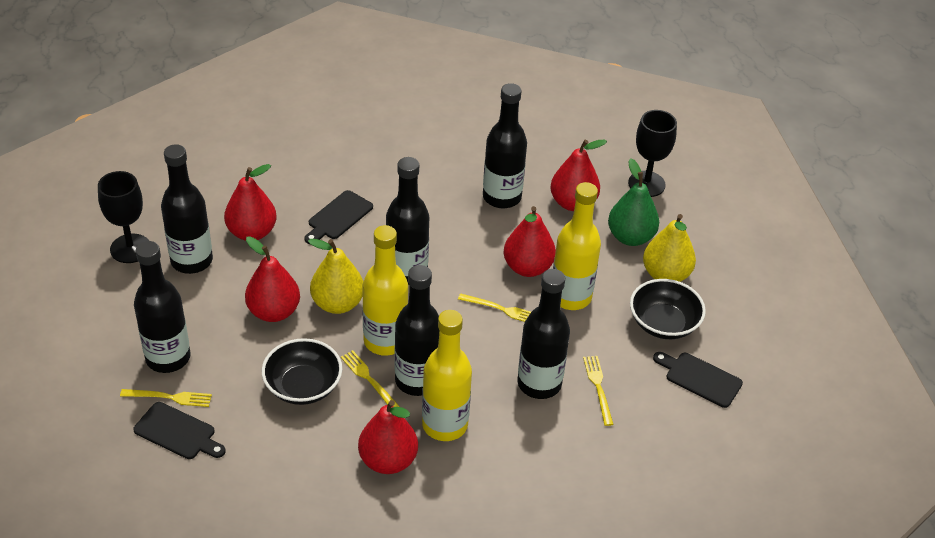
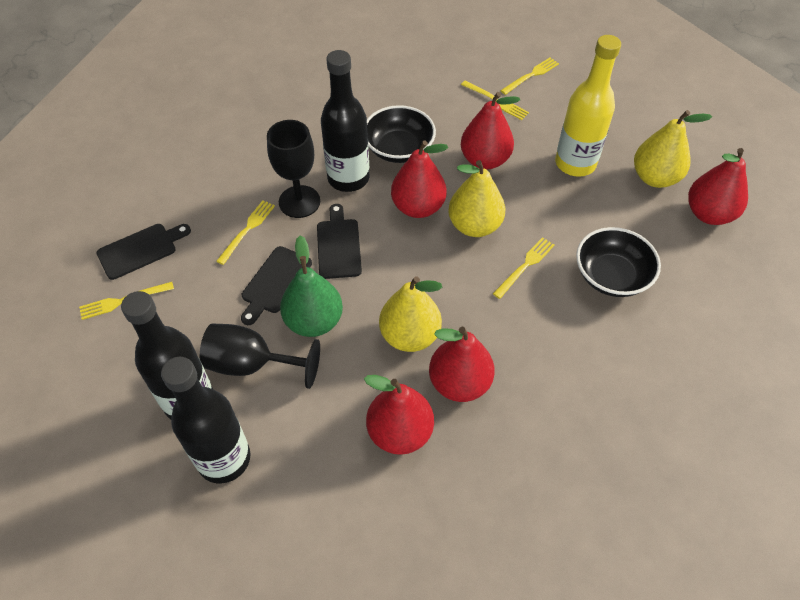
black bottle: [134,241,191,373] [161,144,213,274] [386,157,429,285] [395,265,439,396] [483,83,527,208] [517,269,570,399] = 6 -> [121,291,213,419] [161,357,251,483] [321,50,370,192] = 3
yellow bottle: [362,225,408,356] [422,310,472,441] [553,182,601,310] = 3 -> [555,35,621,177] = 1
yellow fork: [120,389,212,407] [341,350,400,407] [458,293,531,322] [583,356,614,426] = 4 -> [79,282,174,320] [216,200,275,265] [461,81,529,120] [493,237,555,299] [500,58,559,95] = 5
yellow pear: [308,239,363,314] [643,214,696,282] = 2 -> [379,276,442,352] [448,160,505,237] [634,110,712,188] = 3

